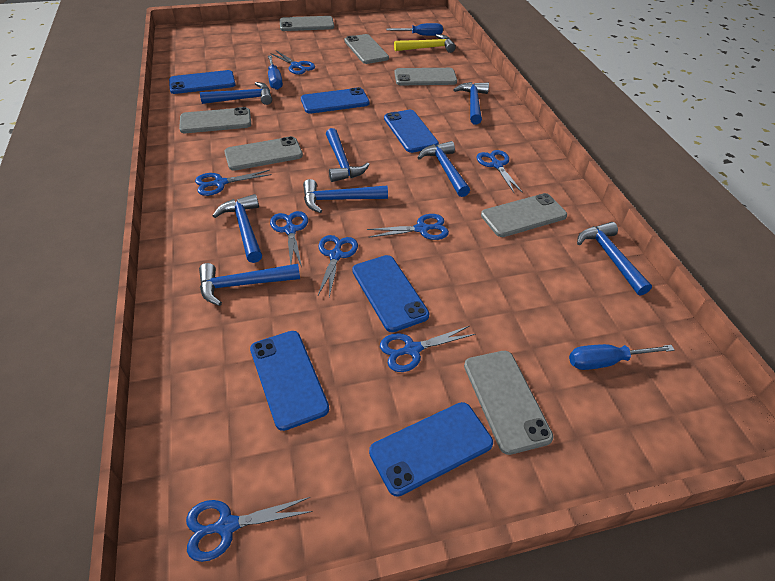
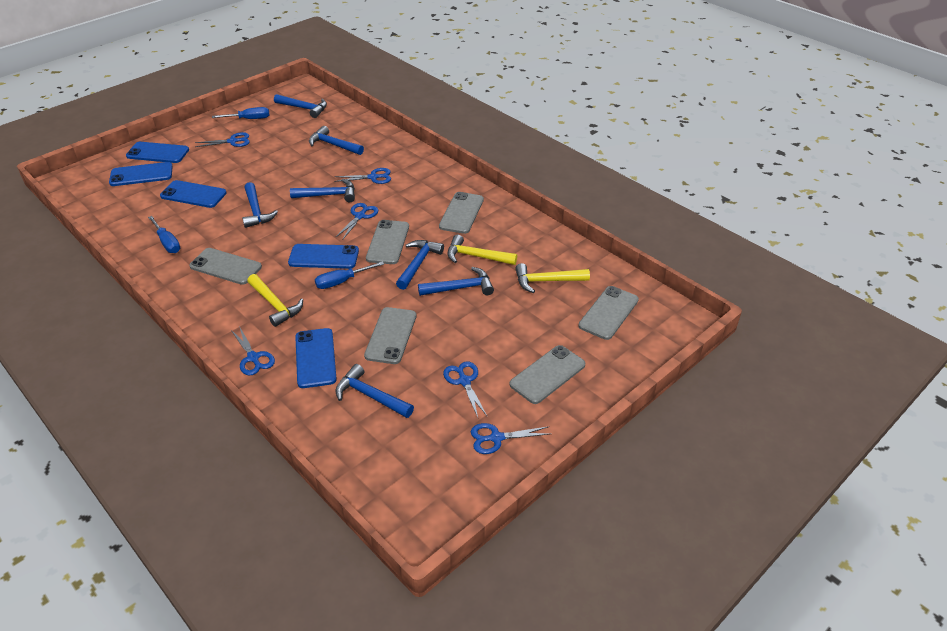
blue hammer: [199,263,300,306] [200,82,272,105] [213,194,262,263] [303,179,388,213] [326,128,370,182] [417,141,470,197] [453,82,489,125] [577,222,652,295] = 8 -> [242,182,278,228] [274,94,327,118] [290,179,355,202] [309,126,364,155] [336,364,414,418] [396,240,444,290] [418,267,494,296] = 7
blue phone: [169,70,236,94] [250,331,329,431] [301,87,369,114] [352,255,429,332] [369,402,493,497] [384,110,439,153] = 6 -> [109,162,173,186] [126,142,189,163] [160,180,227,208] [288,244,359,269] [295,328,337,388] = 5
blue scissors: [186,497,313,562] [195,170,272,196] [270,51,315,75] [270,211,308,267] [318,235,358,297] [367,214,449,240] [380,326,475,372] [477,150,523,193] = 8 -> [195,132,250,147] [231,326,275,376] [334,168,391,184] [336,203,378,240] [443,362,488,417] [471,423,549,454] = 6
grey phone: [179,107,251,133] [224,136,303,171] [280,16,334,31] [344,34,389,64] [395,68,457,85] [464,351,554,455] [481,193,567,237] = 7 -> [189,248,262,285] [364,307,417,364] [366,220,409,264] [439,192,484,234] [509,345,585,404] [578,286,639,340] = 6
yellow hammer: [394,34,456,53] = 1 -> [247,274,303,327] [447,235,517,265] [515,263,590,293] = 3

